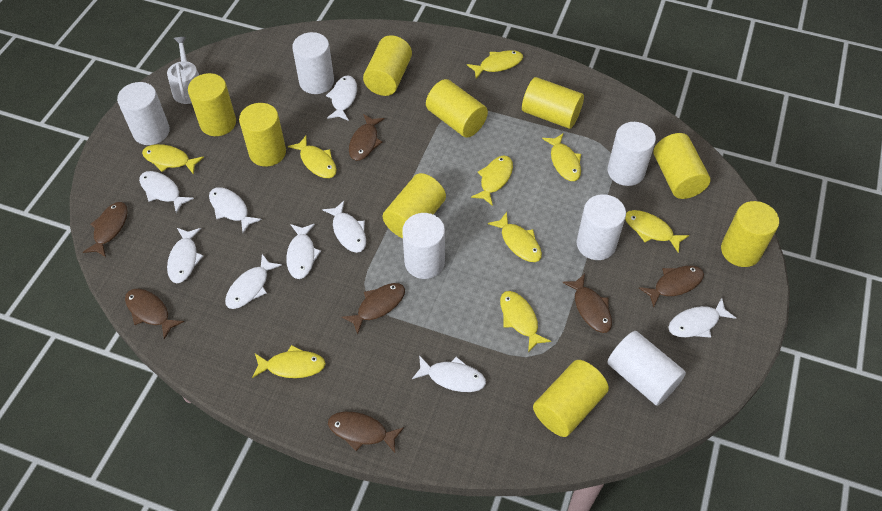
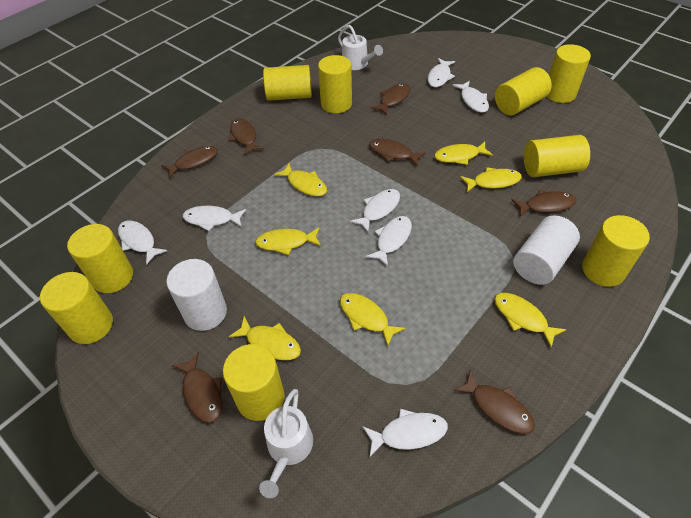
white cylinder: [117,82,170,145] [292,32,334,94] [402,213,445,279] [576,194,626,260] [607,331,686,406] [608,122,656,186] = 6 -> [166,259,227,331] [513,215,580,285] = 2
white fish: [139,171,194,213] [167,228,203,283] [209,187,262,233] [225,254,282,309] [286,224,321,279] [322,201,366,253] [326,75,357,121] [412,355,486,392] [668,298,736,338] = 9 -> [118,220,167,265] [183,206,246,231] [350,189,400,232] [362,409,448,457] [366,216,412,266] [428,58,455,87] [452,81,489,113] = 7
white watering can: [167,37,199,104] = 1 -> [259,389,313,498] [338,25,383,70] = 2
yellow fish: [142,144,204,175] [252,345,326,378] [288,136,337,178] [467,50,523,79] [471,156,513,206] [488,212,542,262] [500,291,551,352] [542,134,581,181] [625,210,689,253] = 9 -> [229,316,301,360] [255,228,321,255] [274,163,327,196] [340,293,406,346] [434,142,493,165] [460,167,522,192] [494,293,566,348] = 7

